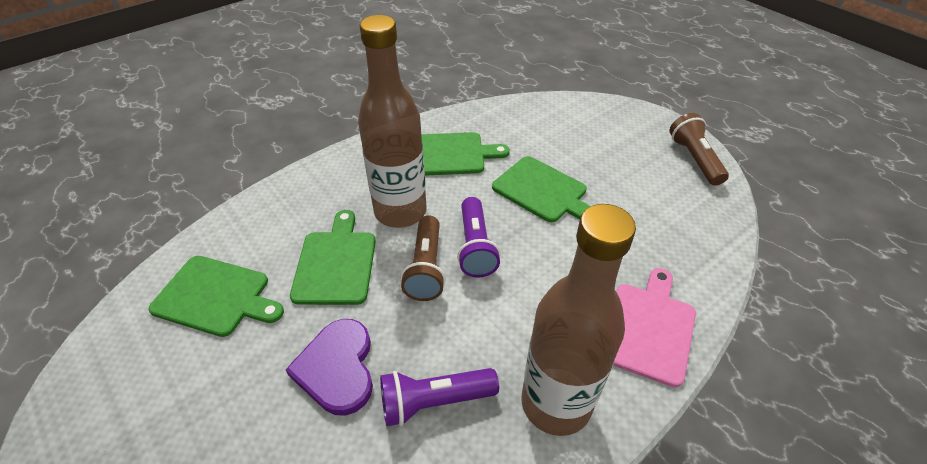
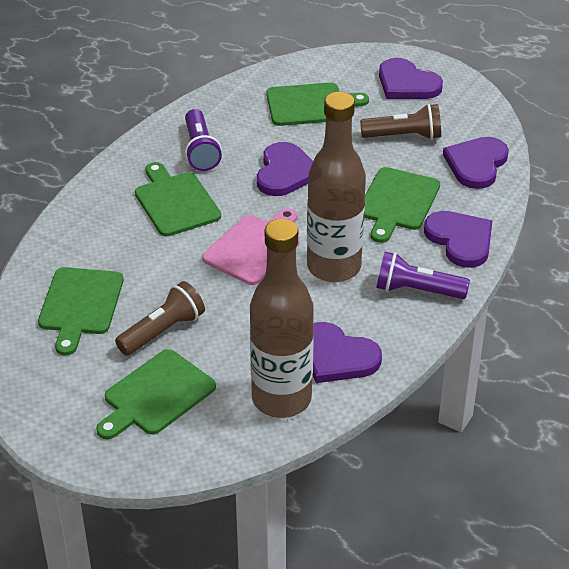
green cutting board: [148,256,284,337] [290,210,376,305] [421,132,510,176] [492,156,591,222] = 4 -> [38,267,124,355] [96,349,216,440] [135,162,221,236] [266,83,369,126] [364,167,440,243] = 5
purple heart: [285,319,373,416] = 1 -> [257,142,313,196] [313,322,382,383] [379,58,443,99] [424,211,492,268] [443,137,509,189] = 5

